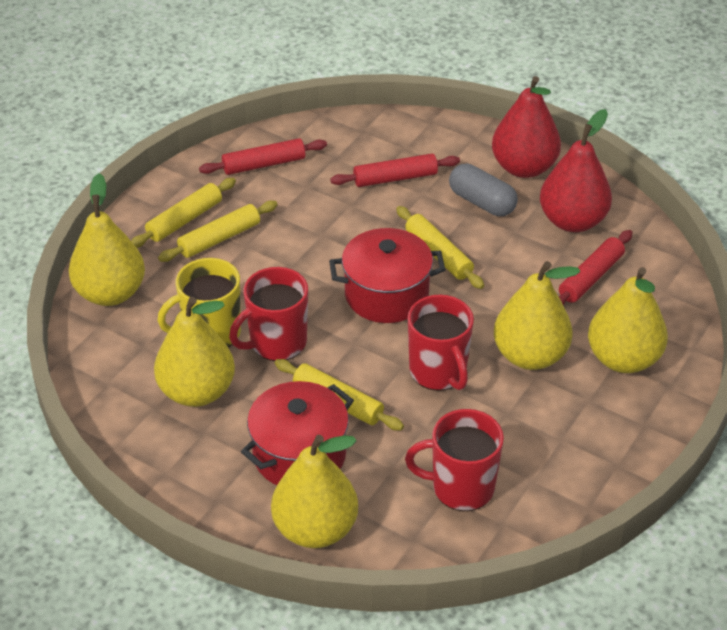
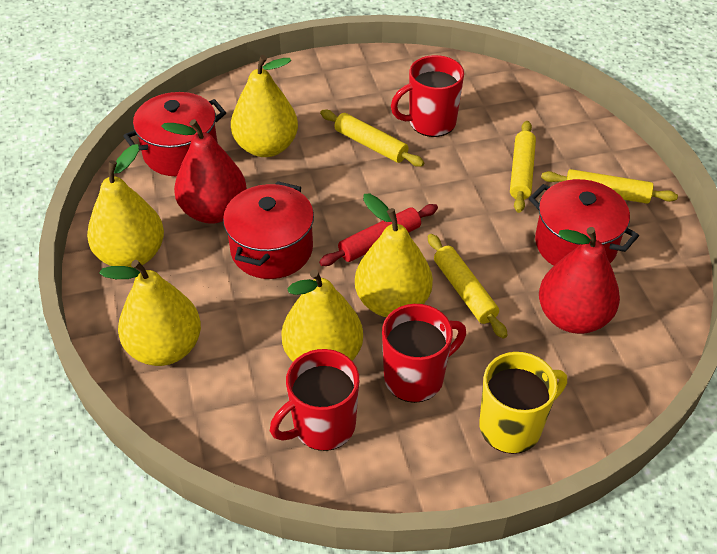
grey capsule: [449,164,518,216] = 1 -> none = 0
red pot: [241,381,354,485] [329,228,445,323] = 2 -> [123,92,226,176] [223,181,314,279] [529,179,639,266] = 3
red rolling pin: [199,138,327,175] [330,154,460,187] [559,230,633,305] = 3 -> [319,204,438,266] = 1

